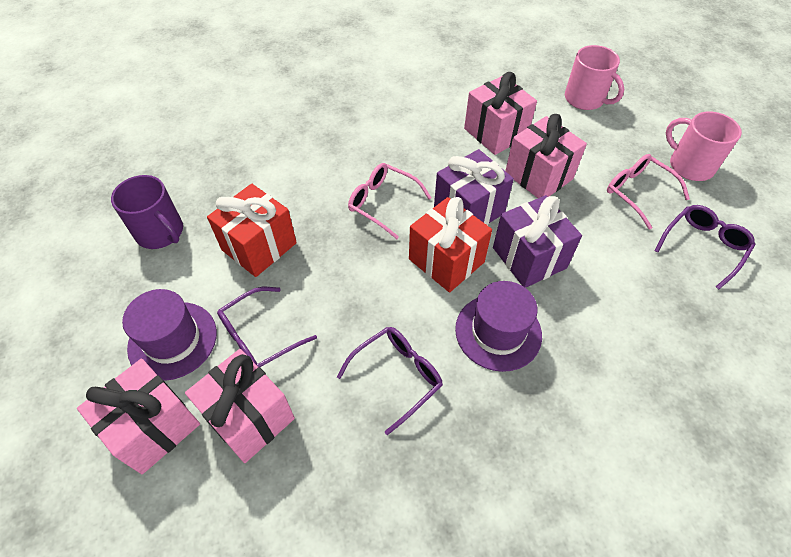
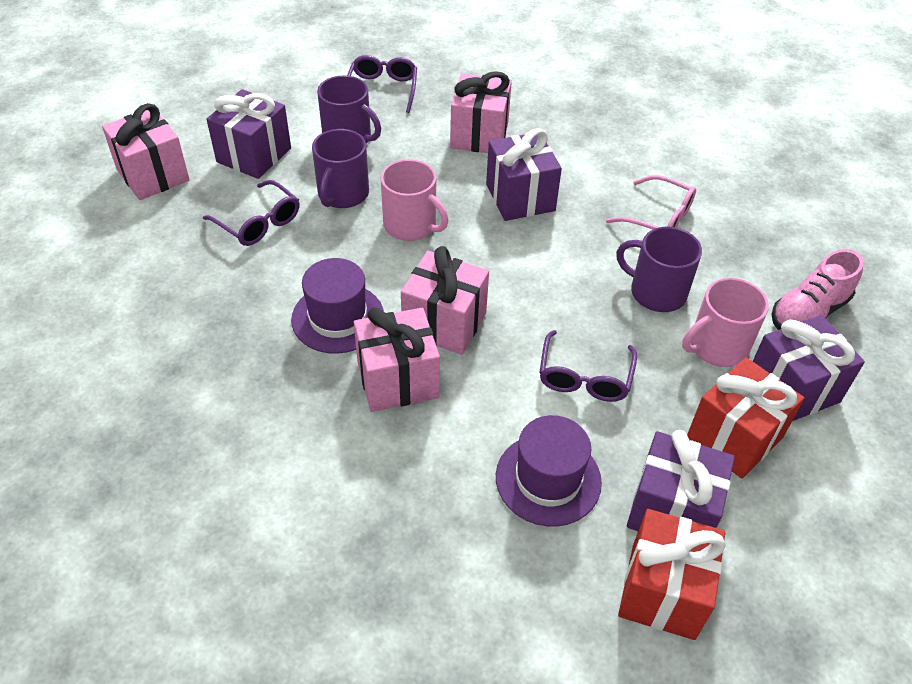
pink glasses: [348,163,432,239] [607,154,690,230] = 2 -> [606,175,696,229] = 1
pink shoe: none = 0 -> [772,249,864,330] = 1
purple gift: [434,149,514,225] [493,195,582,288] = 2 -> [206,89,291,179] [486,128,562,221] [627,430,735,531] [753,315,865,421] = 4
purple mug: [111,175,183,249] = 1 -> [312,129,369,208] [317,75,381,144] [616,227,702,312] = 3

